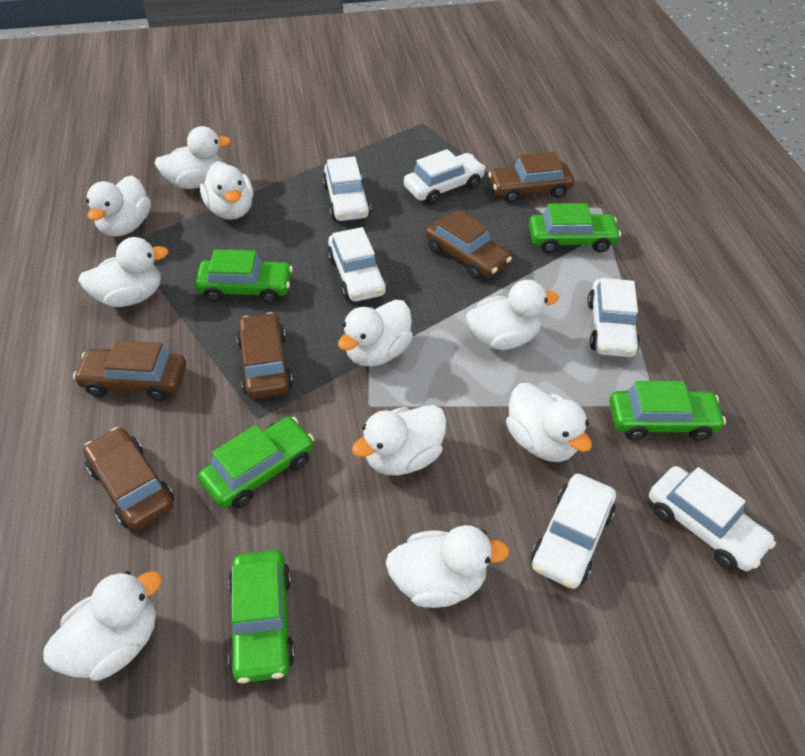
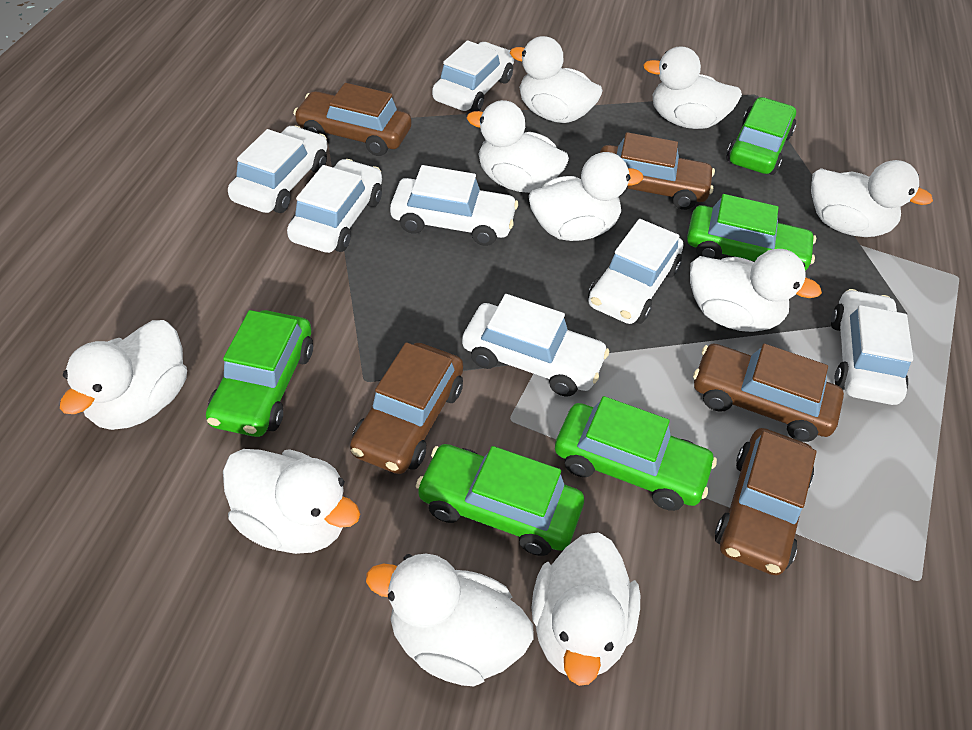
white car: [322,156,371,221] [327,227,387,302] [404,149,486,205] [531,474,616,589] [587,278,640,357] [649,466,776,571] = 6 -> [228,126,328,213] [287,159,382,253] [390,165,518,246] [432,41,514,112] [462,294,609,397] [588,219,683,324] [831,289,913,405] = 7

